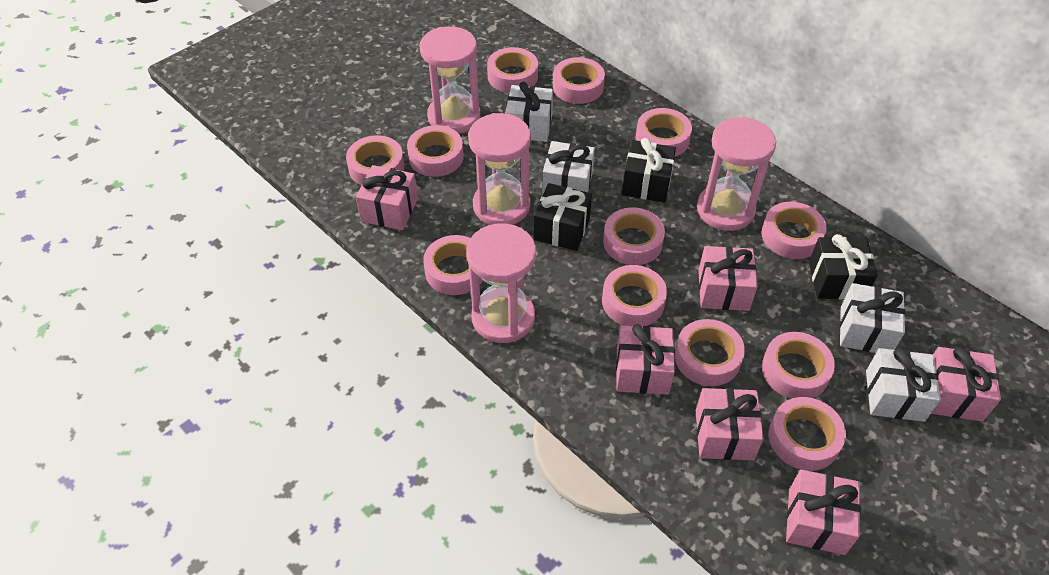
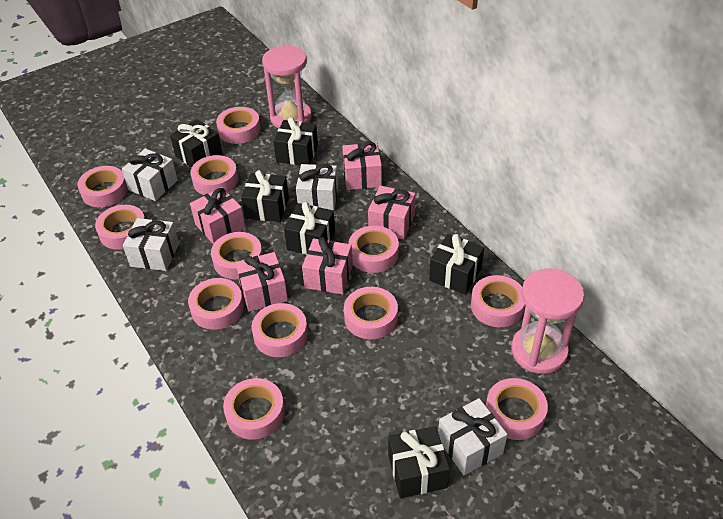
black gift: [534,183,592,251] [622,138,676,203] [809,234,878,300] = 3 -> [170,119,222,168] [241,170,289,222] [273,117,318,165] [284,202,335,255] [388,426,450,498] [429,234,484,295] = 6
pink gift: [356,165,418,230] [616,324,675,395] [696,388,764,460] [698,246,758,311] [786,470,861,555] [931,347,1001,422] = 6 -> [190,187,245,244] [235,252,288,312] [302,237,353,295] [342,142,382,190] [368,186,415,240] = 5
pink hourglass: [420,26,480,134] [466,223,536,343] [468,113,531,225] [697,117,776,231] = 4 -> [262,46,312,129] [511,268,584,374] = 2

